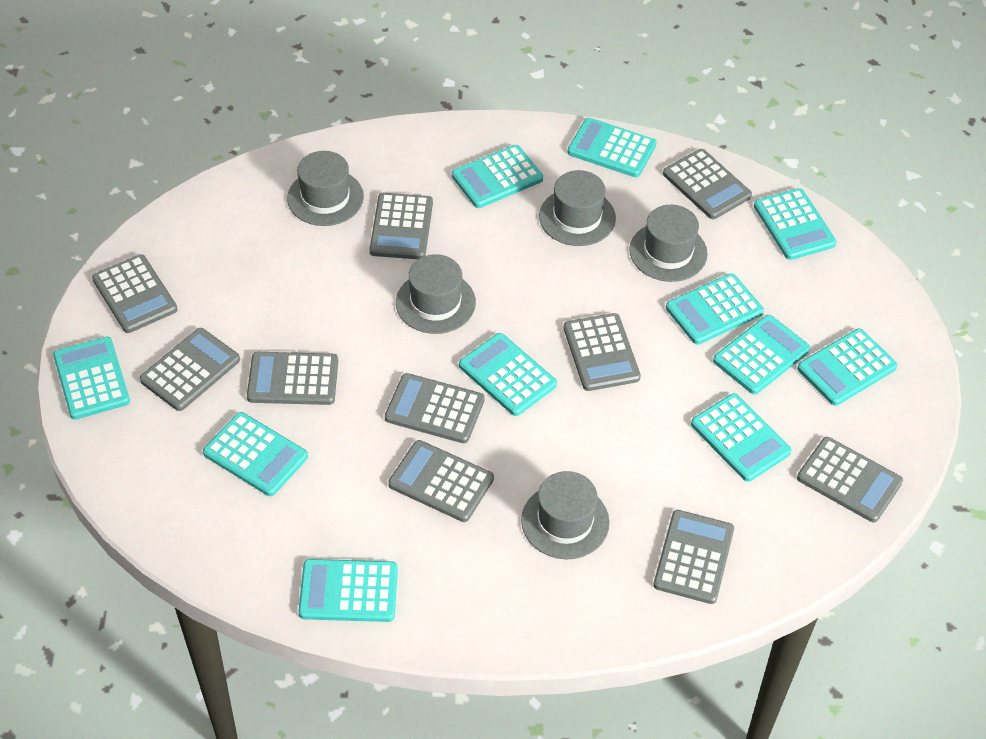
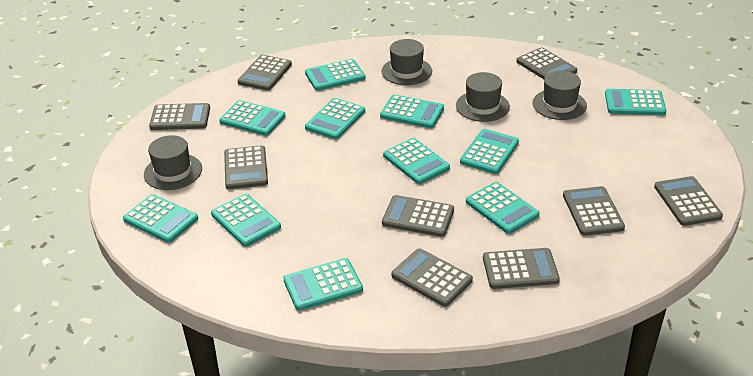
grey calculator: [92,254,178,333] [140,328,240,411] [247,352,338,405] [370,193,433,259] [385,373,485,443] [388,440,494,522] [564,313,641,391] [653,510,734,604] [663,149,752,219] [797,437,903,523] = 10 -> [149,103,210,130] [224,145,268,189] [238,55,292,90] [382,195,454,237] [391,248,473,307] [483,248,560,289] [516,47,577,79] [563,186,625,236] [654,176,723,226] = 9
grey hat: [287,151,364,226] [396,254,476,334] [521,471,610,559] [539,170,616,246] [629,205,708,282] = 5 -> [144,135,202,190] [382,39,432,85] [456,72,510,122] [533,71,587,120] = 4

